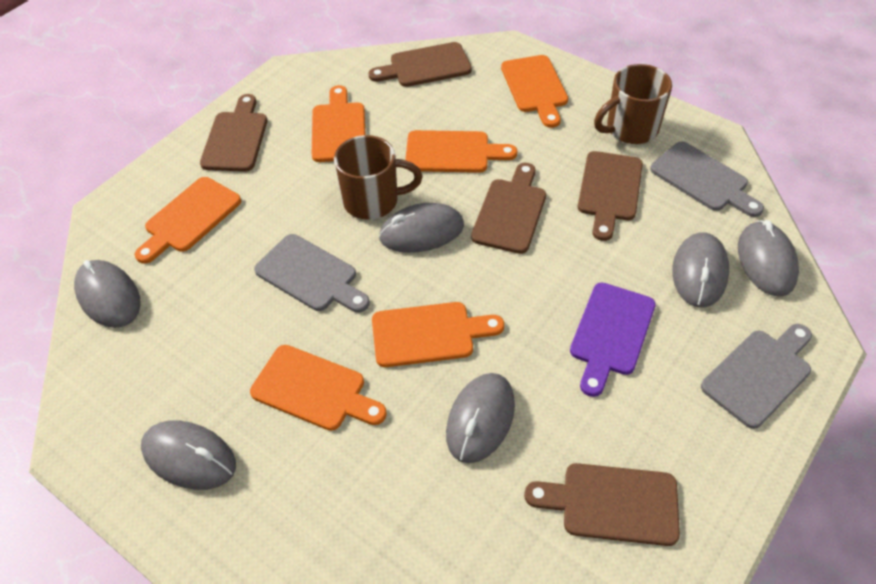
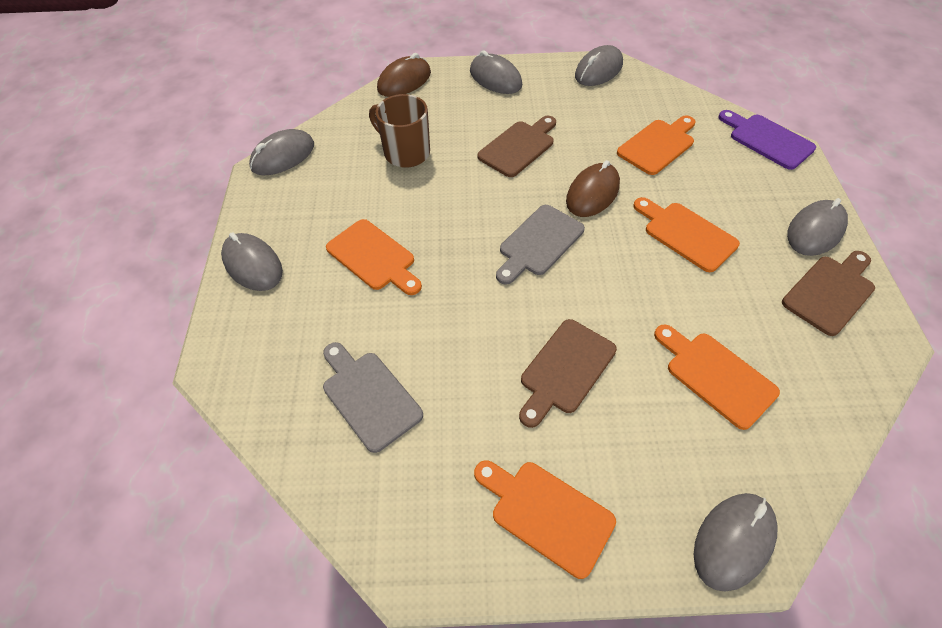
brown cutting board: [200,94,267,172] [369,42,472,87] [471,163,546,254] [524,463,680,546] [578,151,643,241] = 5 -> [477,116,556,177] [519,319,617,428] [782,251,875,336] = 3
brown mouse: none = 0 -> [377,53,431,97] [566,160,620,217] = 2
brown mug: [334,135,422,220] [594,64,672,144] = 2 -> [369,94,430,168] = 1
grey cutting board: [254,234,370,313] [650,142,764,217] [701,324,812,429] = 3 -> [323,342,423,453] [496,205,585,285] = 2
orange cutting board: [135,177,241,264] [250,345,387,431] [312,85,365,162] [372,302,504,367] [405,130,517,173] [501,55,568,128] = 6 -> [326,219,422,295] [474,460,616,579] [617,116,695,175] [633,197,740,272] [654,324,780,430] = 5

